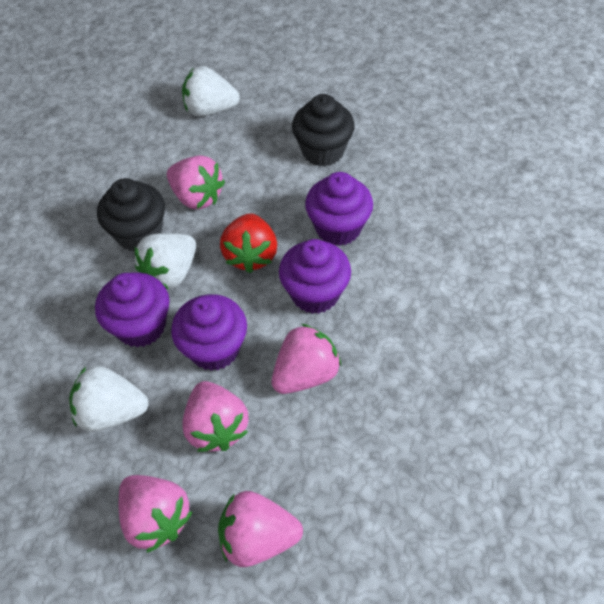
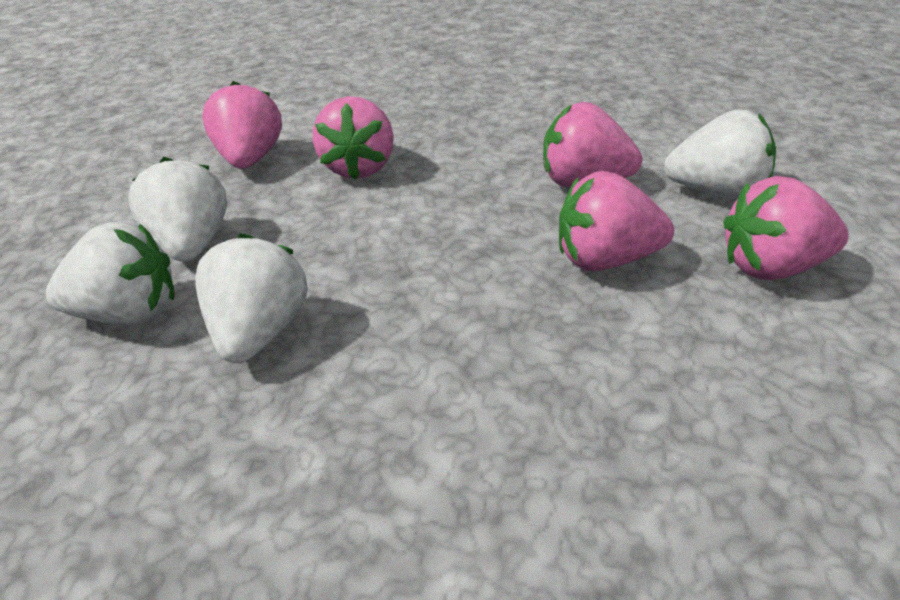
black cupcake: [97,178,165,252] [292,94,355,166] = 2 -> none = 0
purple cupcake: [95,272,170,348] [171,294,247,371] [279,239,351,314] [305,172,373,246] = 4 -> none = 0
red strawberry: [220,213,277,273] = 1 -> none = 0
white strawberry: [69,366,149,432] [134,233,196,289] [182,66,240,117] = 3 -> [46,222,175,325] [128,157,227,262] [195,233,308,363] [664,109,776,199] = 4

